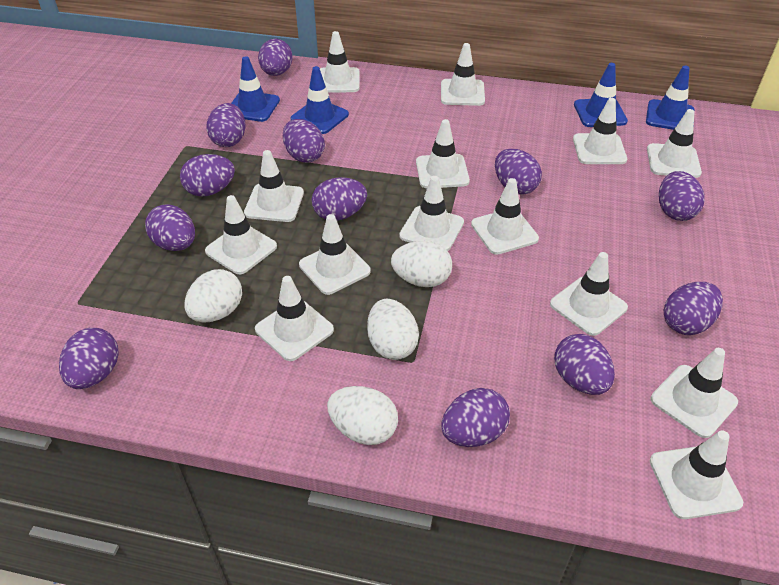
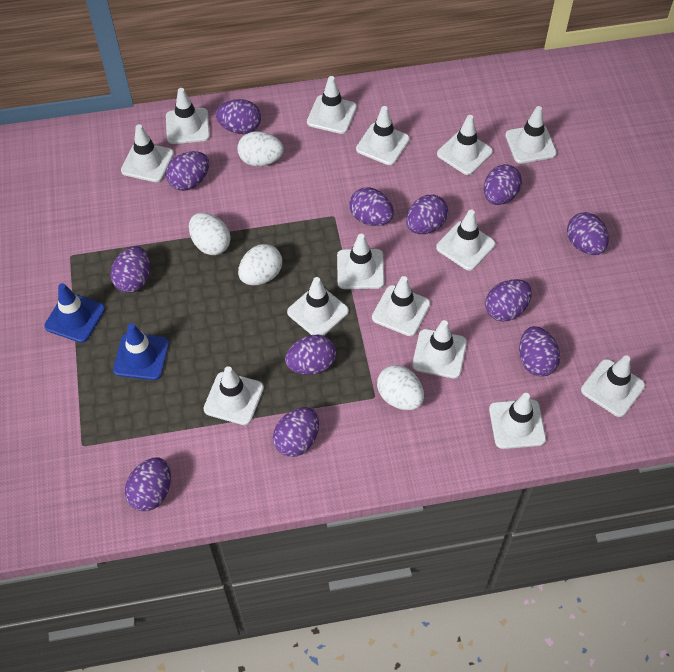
blue traffic cone: [231,56,280,122] [291,66,349,134] [574,63,628,127] [646,66,695,130] = 4 -> [44,283,105,343] [113,323,169,380] = 2

